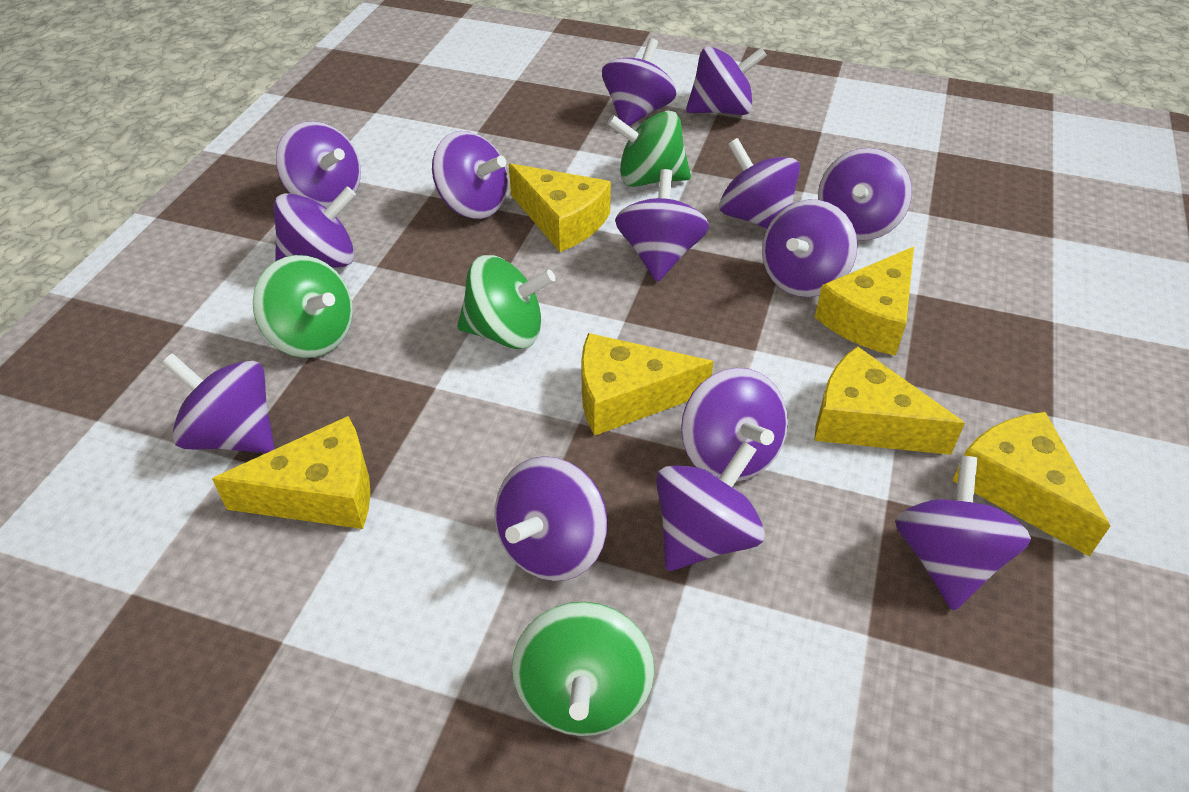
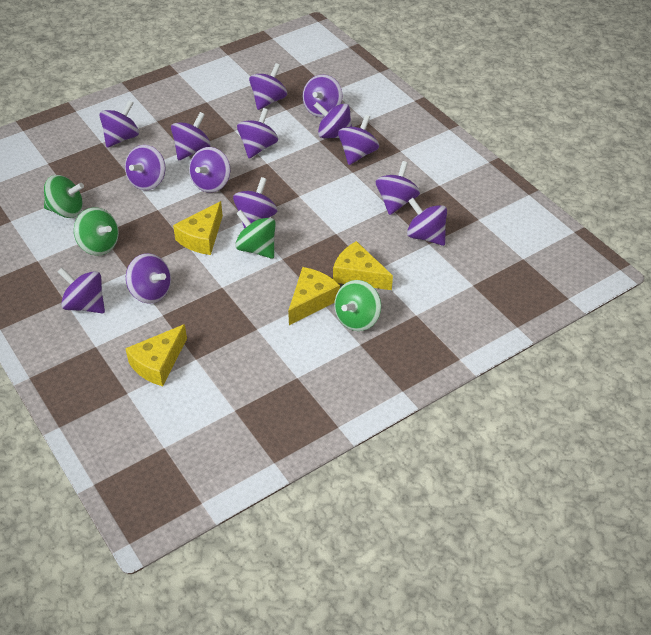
yellow cheese: [212,416,371,529] [509,163,611,252] [581,333,713,436] [815,247,914,356] [815,346,965,455] [952,412,1110,557] = 6 -> [125,324,187,386] [173,201,223,255] [288,267,340,325] [333,241,393,290] = 4

